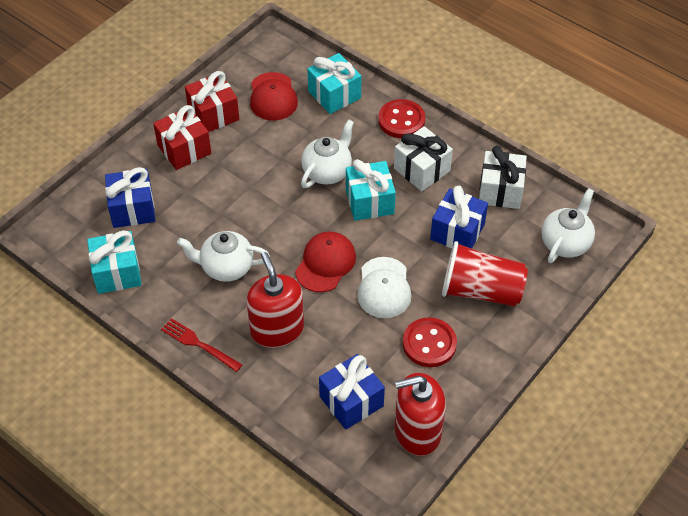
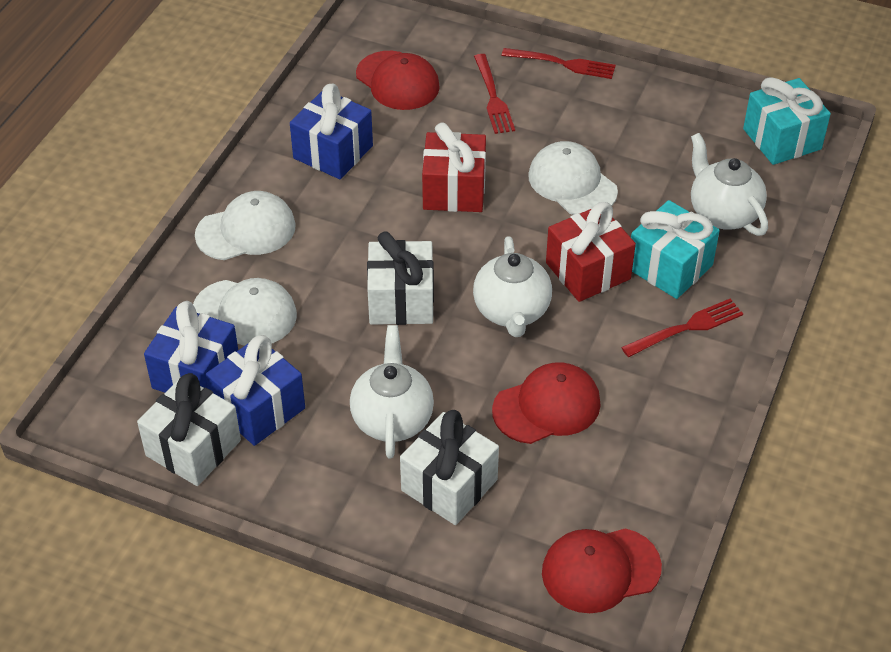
red button: [378,99,425,138] [403,318,457,367] = 2 -> none = 0
red cap: [250,72,298,120] [295,232,356,292] = 2 -> [356,51,440,110] [492,362,601,444] [542,529,662,613] = 3
red cup: [442,241,528,307] = 1 -> none = 0
red fork: [161,318,242,372] = 1 -> [474,54,515,134] [502,48,616,79] [621,299,743,357] = 3
red soap dispenser: [246,252,304,348] [394,373,446,456] = 2 -> none = 0
turquoise gift: [87,231,142,294] [307,53,361,114] [346,159,396,221] = 3 -> [631,200,720,299] [743,77,831,165] = 2
white cap: [357,257,412,318] = 1 -> [193,278,297,346] [195,191,296,260] [528,141,618,215] = 3
white gift: [394,126,453,191] [479,146,527,209] = 2 -> [137,373,241,486] [367,231,434,325] [400,410,499,525] = 3

